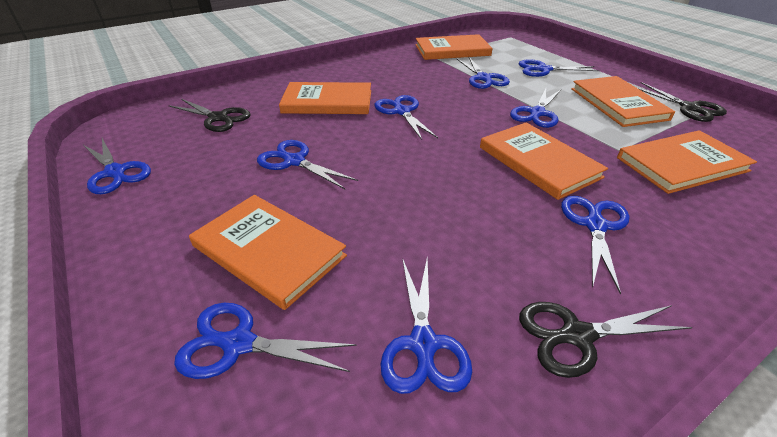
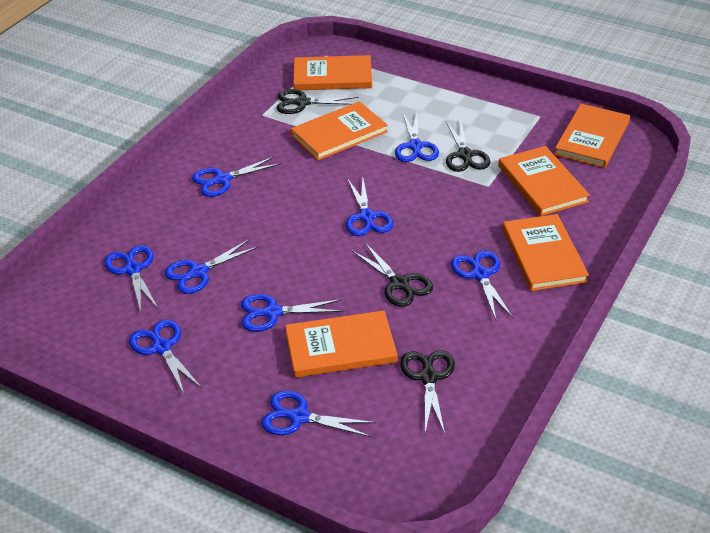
black scissors: [168,99,250,132] [519,302,693,378] [638,82,727,122] = 3 -> [276,89,358,114] [352,243,433,307] [400,350,455,434] [446,119,491,172] = 4

